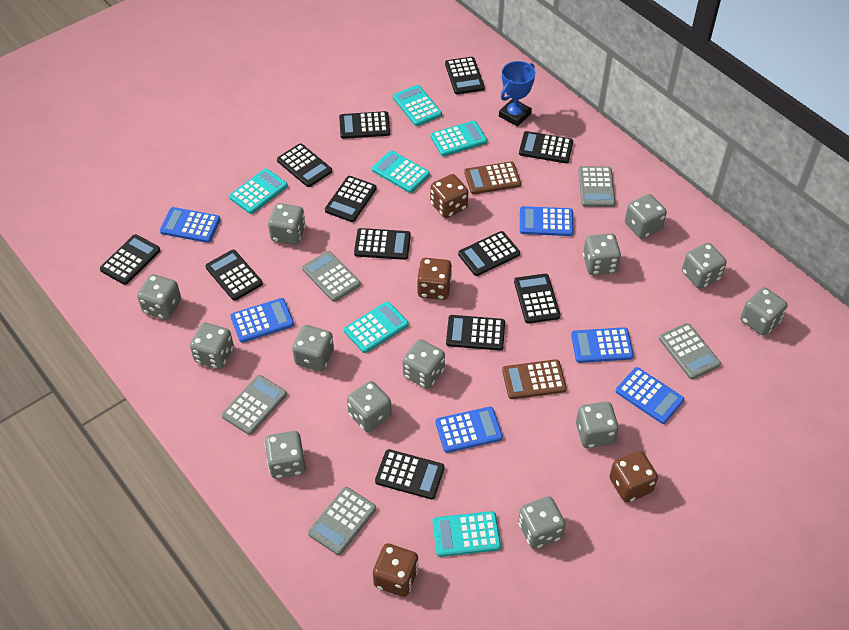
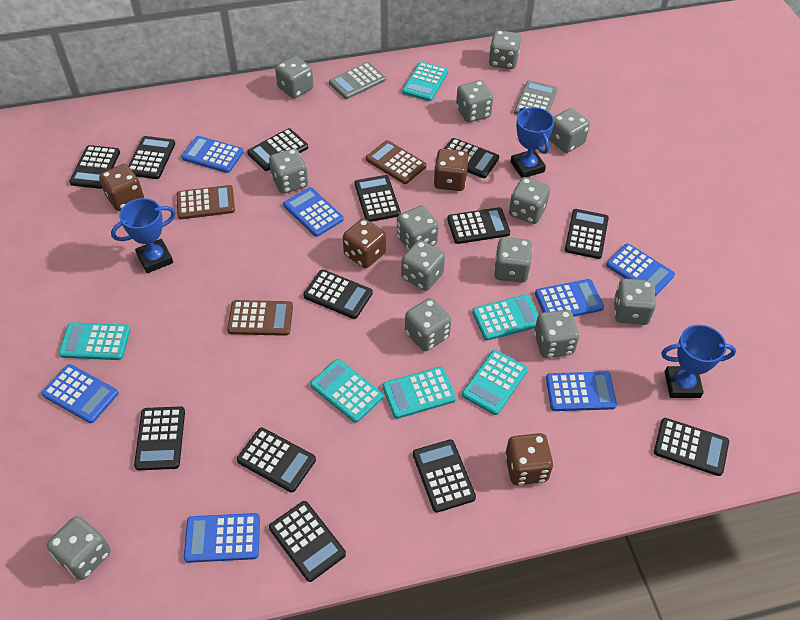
black calculator: [100,234,160,285] [205,250,263,301] [277,143,332,187] [325,176,377,222] [339,111,390,139] [354,228,411,260] [375,449,445,499] [445,57,485,94] [446,315,505,351] [458,231,520,276] [514,274,560,324] [519,131,573,163] = 12 -> [69,145,120,189] [128,136,175,179] [134,406,185,470] [237,428,316,492] [247,128,308,171] [269,501,346,582] [303,269,373,319] [354,175,401,222] [413,439,476,513] [444,138,499,178] [447,207,510,244] [565,209,609,259] [654,418,729,476] = 13
blue calculator: [160,207,221,243] [230,298,294,343] [435,407,503,453] [520,206,573,236] [571,327,634,363] [616,367,684,424] = 6 -> [42,364,118,423] [182,136,244,173] [184,513,260,563] [283,187,344,237] [535,279,604,317] [546,372,617,411] [606,243,675,296] = 7
blue trophy: [499,61,535,127] = 1 -> [111,198,176,273] [511,107,554,178] [661,325,736,398] = 3
brown calculator: [464,161,521,194] [502,359,567,399] = 2 -> [177,185,235,219] [227,300,293,336] [366,140,426,184] = 3
grey calculator: [222,375,287,435] [302,251,361,302] [308,487,376,555] [578,166,616,207] [659,323,721,379] = 5 -> [329,62,386,99] [514,80,558,115] = 2

